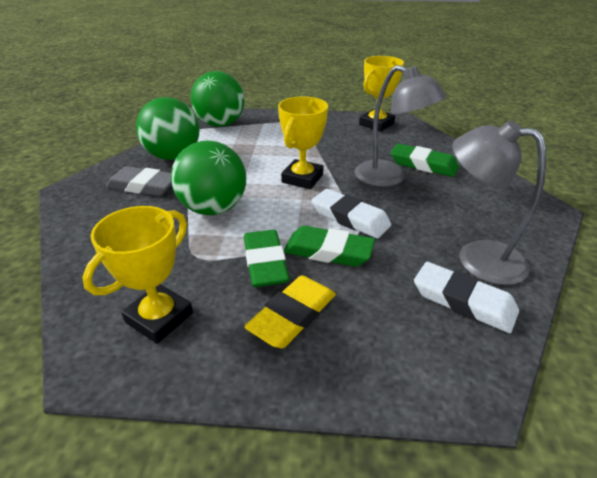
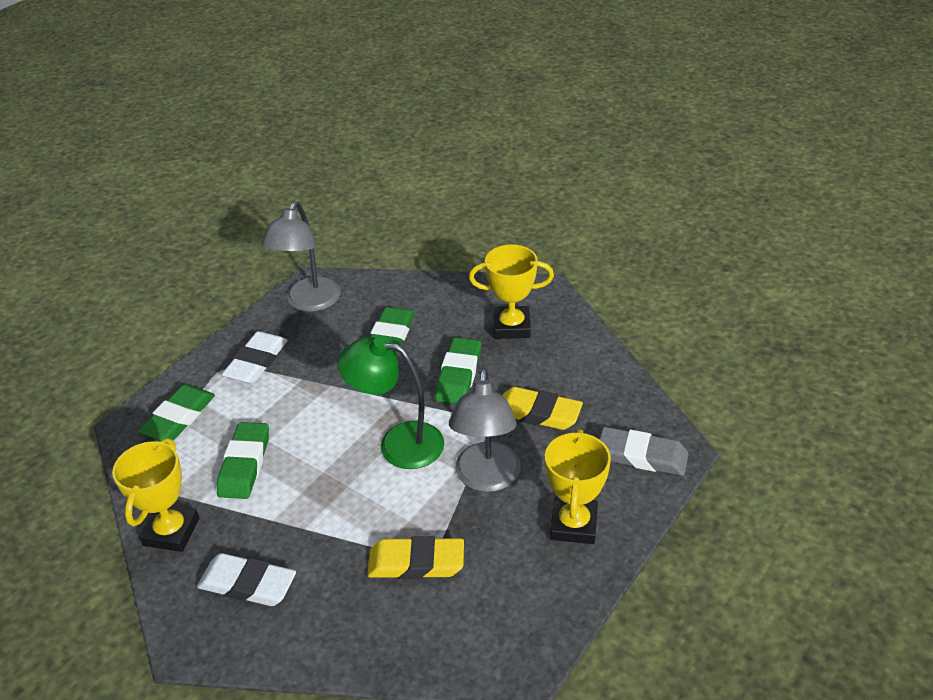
green ball: [136,97,200,160] [171,140,246,215] [191,71,245,127] = 3 -> none = 0
green eraser: [244,230,290,287] [284,226,375,267] [391,144,459,177] = 3 -> [138,385,215,441] [217,422,269,499] [370,307,415,355] [435,337,481,404] = 4
green lamp: none = 0 -> [338,337,444,469] = 1
yellow eraser: [244,275,336,348] = 1 -> [367,536,464,579] [502,387,583,430] = 2

